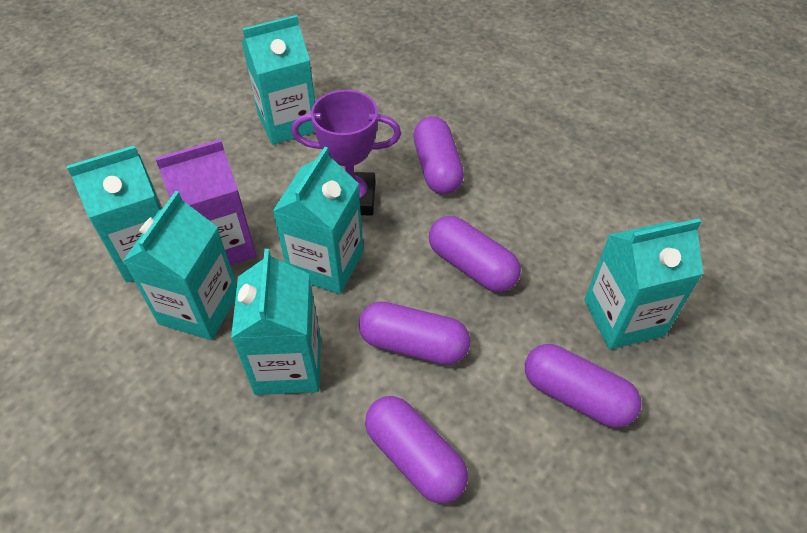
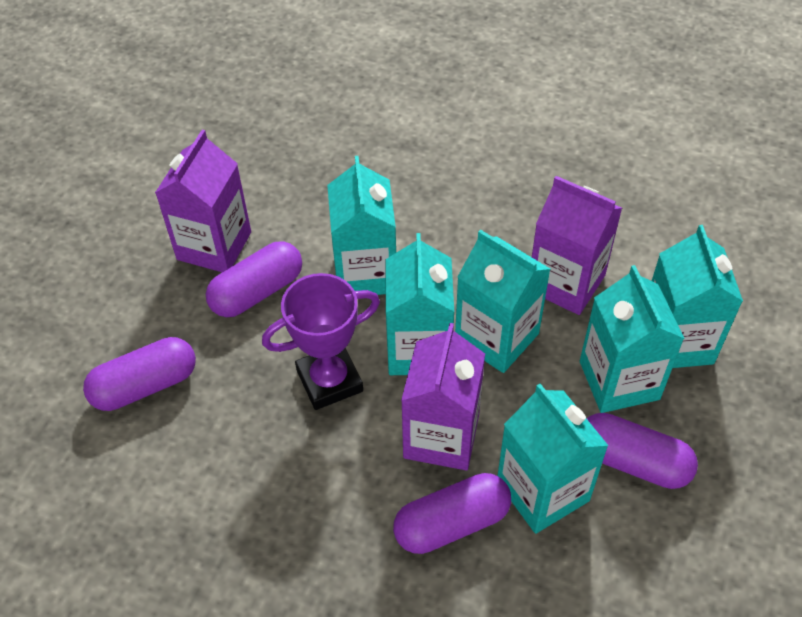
purple capsule: [359,301,470,365] [365,396,468,503] [413,117,464,194] [429,216,521,292] [525,344,641,428] = 5 -> [83,337,196,411] [206,241,302,317] [393,473,511,554] [587,413,698,489] = 4
purple carton: [155,139,257,266] = 1 -> [155,130,251,272] [401,323,485,470] [532,176,622,315] = 3

